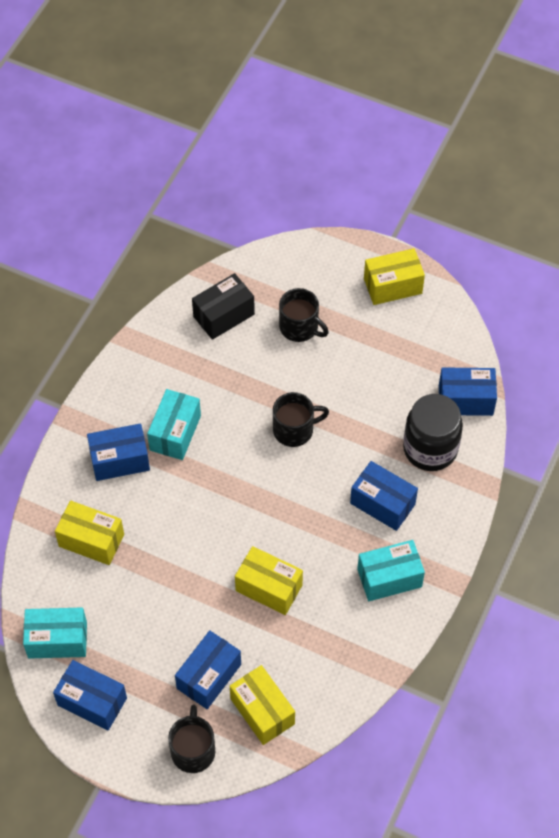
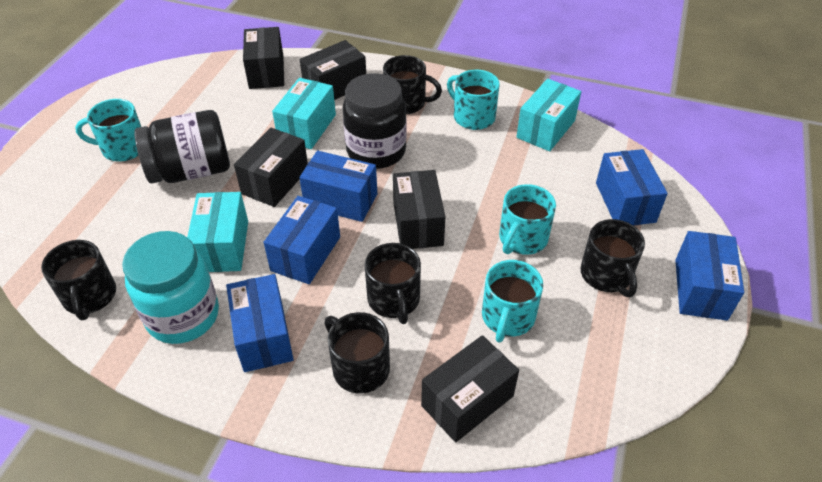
black box: [192,273,255,340] = 1 -> [234,128,308,207] [243,27,284,89] [300,40,366,100] [393,170,445,249] [421,335,519,442] = 5
black jar: [403,394,463,471] = 1 -> [134,110,230,183] [343,73,407,169] = 2
black mug: [168,705,215,773] [273,392,329,447] [279,288,329,342] = 3 -> [41,240,116,320] [324,312,390,394] [365,243,421,324] [383,55,442,114] [580,219,645,297] = 5
turquoise jar: none = 0 -> [122,231,219,344] = 1
turquoise mug: none = 0 -> [75,99,141,162] [447,70,500,130] [482,260,543,343] [499,184,556,255] = 4
yellow box: [55,501,124,565] [230,665,295,745] [235,546,303,615] [364,248,425,305] = 4 -> none = 0

